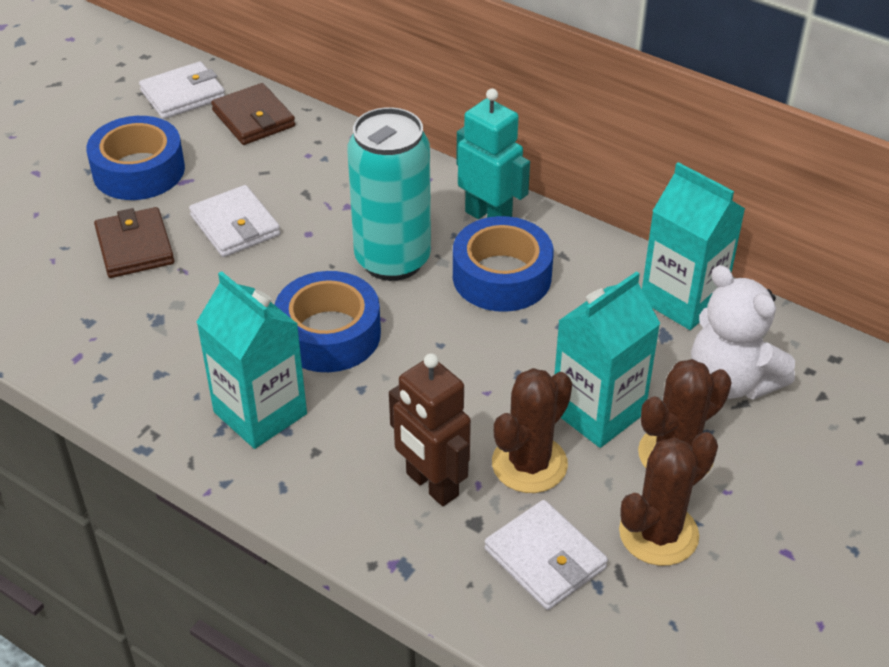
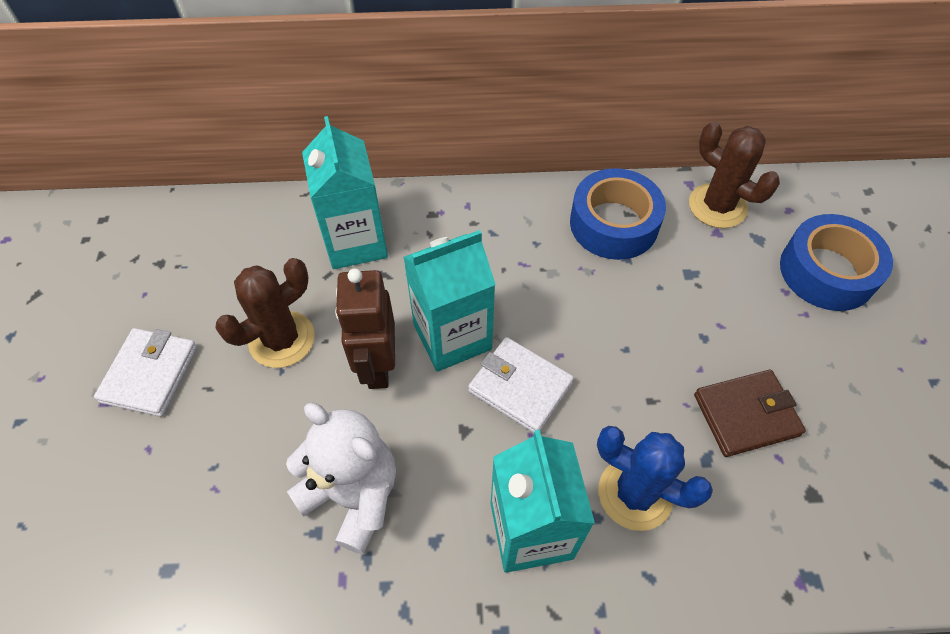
blue cactus: none = 0 -> [597,426,713,531] = 1
blue tape: [86,116,185,200] [275,271,381,372] [453,216,554,312] = 3 -> [570,168,666,260] [780,214,893,311] = 2
brown cactus: [492,368,572,493] [619,432,718,566] [638,359,732,472] = 3 -> [215,258,315,368] [689,121,780,228] = 2
brown wallet: [94,207,174,278] [211,83,295,145] = 2 -> [694,370,806,457] = 1
turquoise can: [347,107,431,281] = 1 -> none = 0
turquoise robot: [456,88,530,219] = 1 -> none = 0
white wallet: [139,61,225,119] [189,185,281,257] [485,500,608,610] = 3 -> [94,328,198,417] [468,337,574,433] = 2

